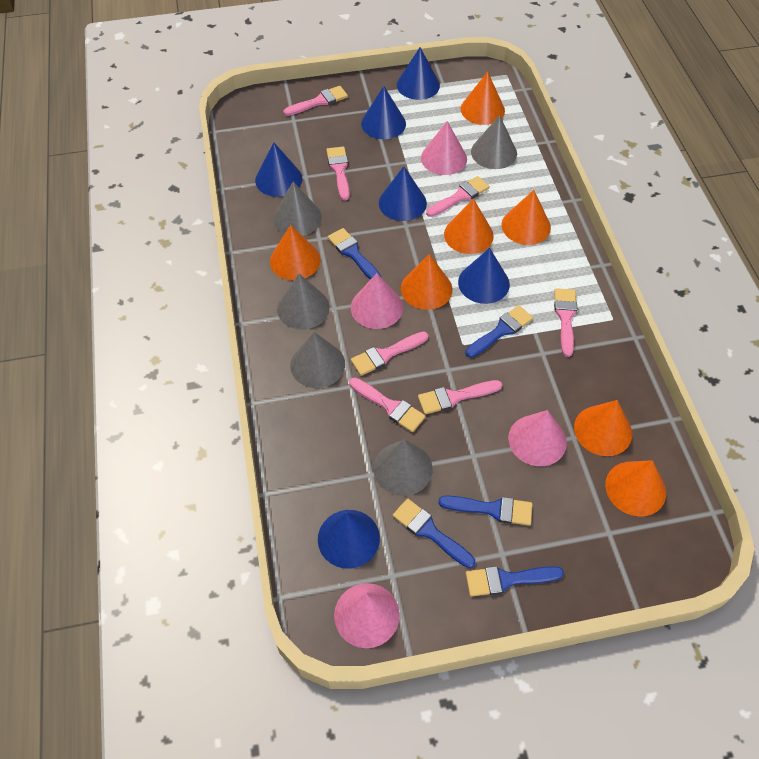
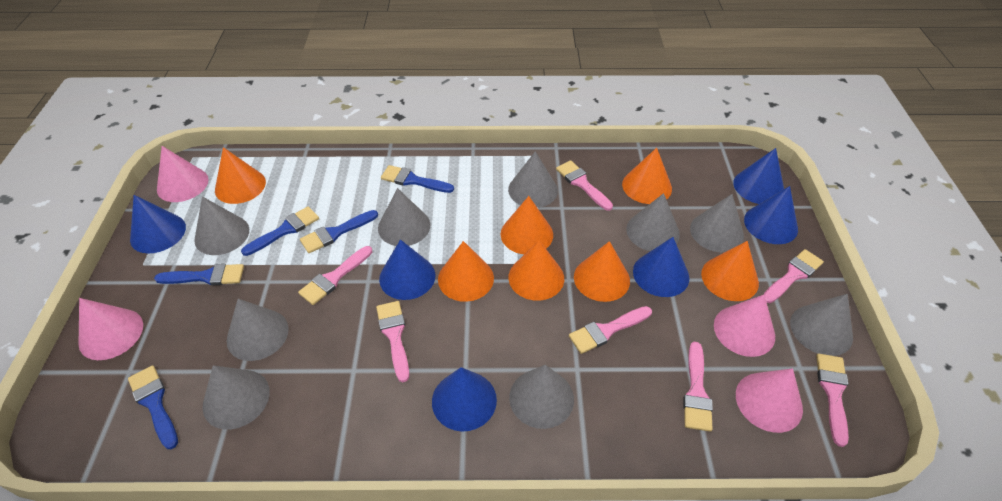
grey cone: [273,182,322,236] [277,274,330,330] [290,332,345,388] [373,440,433,496] [471,115,517,169] = 5 -> [194,196,249,255] [203,365,270,430] [227,299,289,361] [378,188,430,246] [508,151,558,208] [509,365,574,429] [626,193,680,251] [690,194,744,252] [790,294,853,356] = 9

